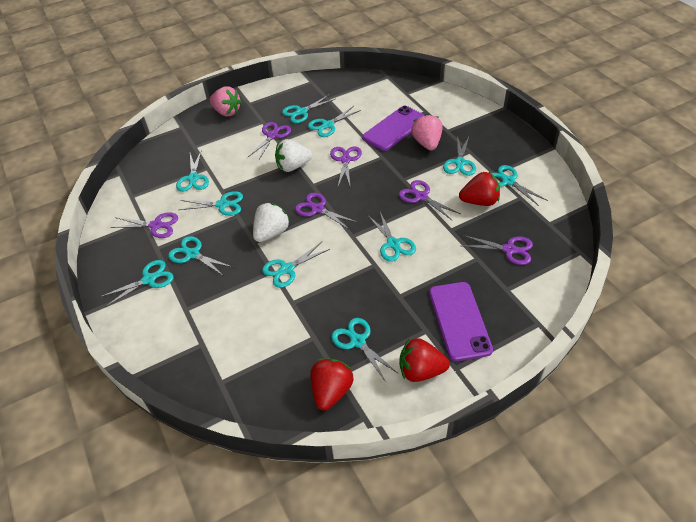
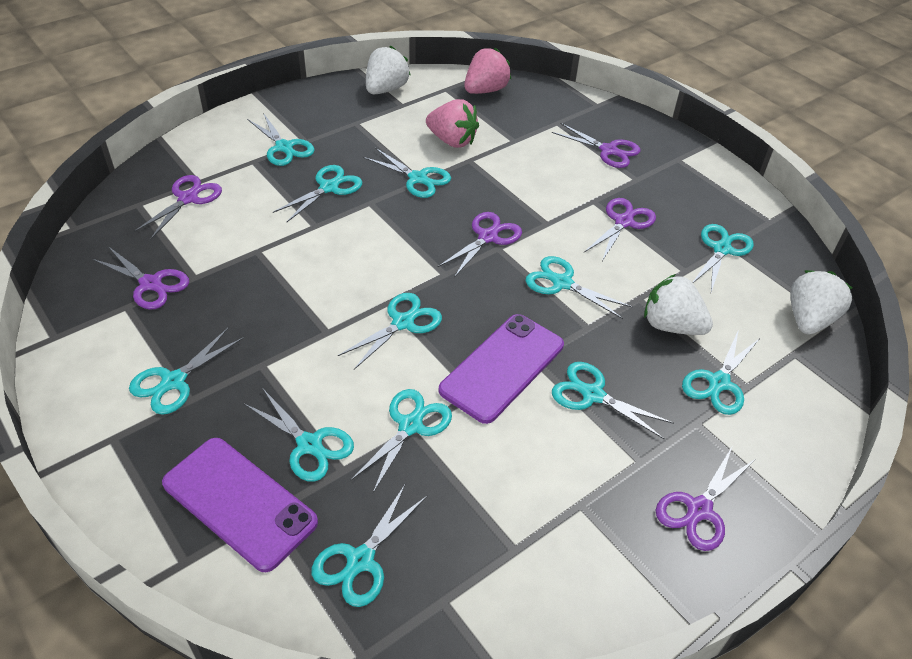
red strawberry: [310,358,353,411] [399,338,450,382] [459,172,500,206] = 3 -> none = 0
turquoise scissors: [100,260,174,307] [168,236,232,276] [176,150,209,192] [179,191,243,216] [262,242,330,288] [282,94,335,123] [308,106,361,137] [331,318,399,382] [368,212,416,262] [443,136,476,176] [492,165,548,206] = 11 -> [129,328,244,415] [243,389,354,482] [247,113,315,166] [273,165,362,222] [312,485,427,607] [338,293,442,370] [351,389,452,493] [363,148,451,198] [526,256,632,319] [552,362,674,439] [682,329,760,415] [692,224,754,292] = 12
white strawberry: [253,203,290,242] [275,139,312,172] = 2 -> [366,46,411,94] [644,274,713,335] [790,270,852,334] = 3

